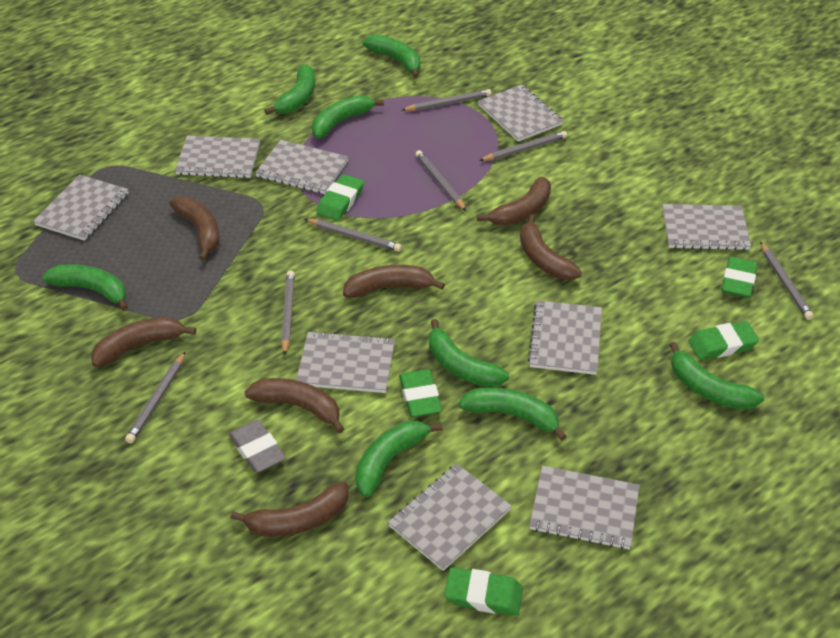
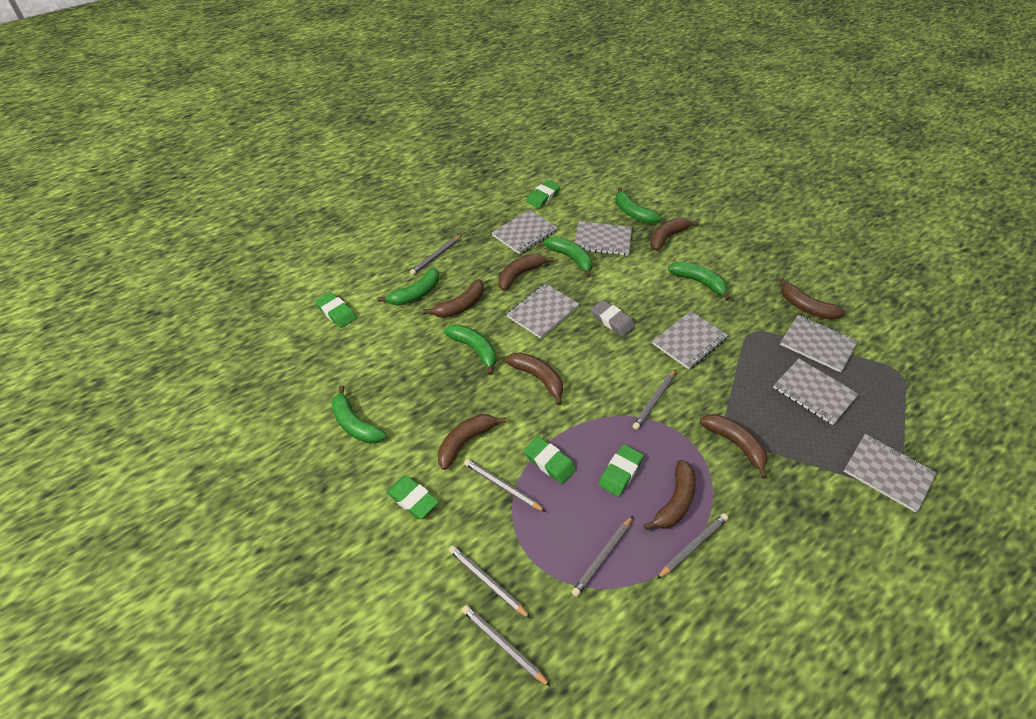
brown banana: [91,317,196,367] [169,197,220,261] [230,482,349,537] [245,378,344,433] [343,265,445,298] [477,177,551,226] [520,214,582,281] = 7 -> [423,279,484,318] [438,414,506,470] [498,254,553,291] [505,353,563,405] [643,460,696,530] [650,218,699,251] [700,414,768,478] [779,278,845,320] = 8
green banana: [42,264,128,311] [264,65,315,115] [312,95,384,138] [355,421,443,497] [362,35,421,78] [429,319,509,387] [458,388,567,441] [669,342,764,410] = 8 -> [331,385,386,444] [377,268,439,305] [444,325,496,375] [544,237,592,277] [615,187,661,224] [668,262,730,301] = 6
grey notebook: [33,174,128,241] [175,135,260,178] [255,140,348,194] [296,331,395,393] [388,463,512,571] [478,85,563,142] [527,300,602,375] [529,466,640,550] [662,204,751,250] = 9 -> [491,210,558,254] [507,283,580,339] [575,221,632,256] [652,311,728,369] [773,358,859,425] [780,315,858,373] [844,434,937,513] = 7

